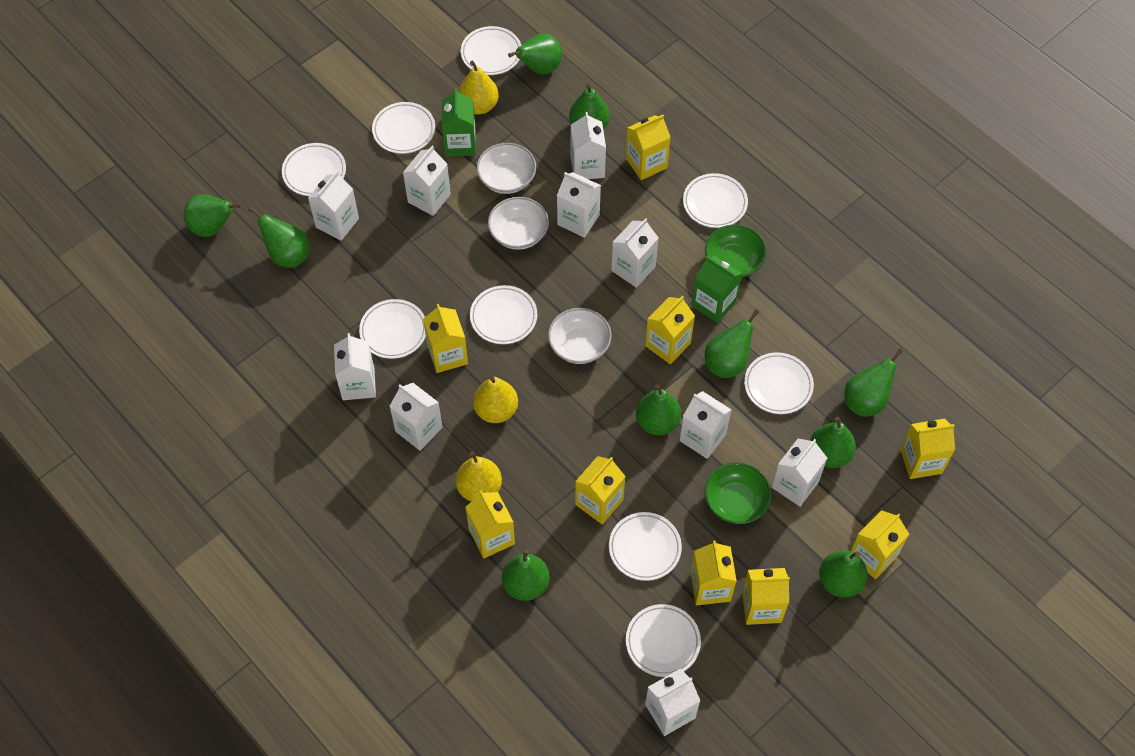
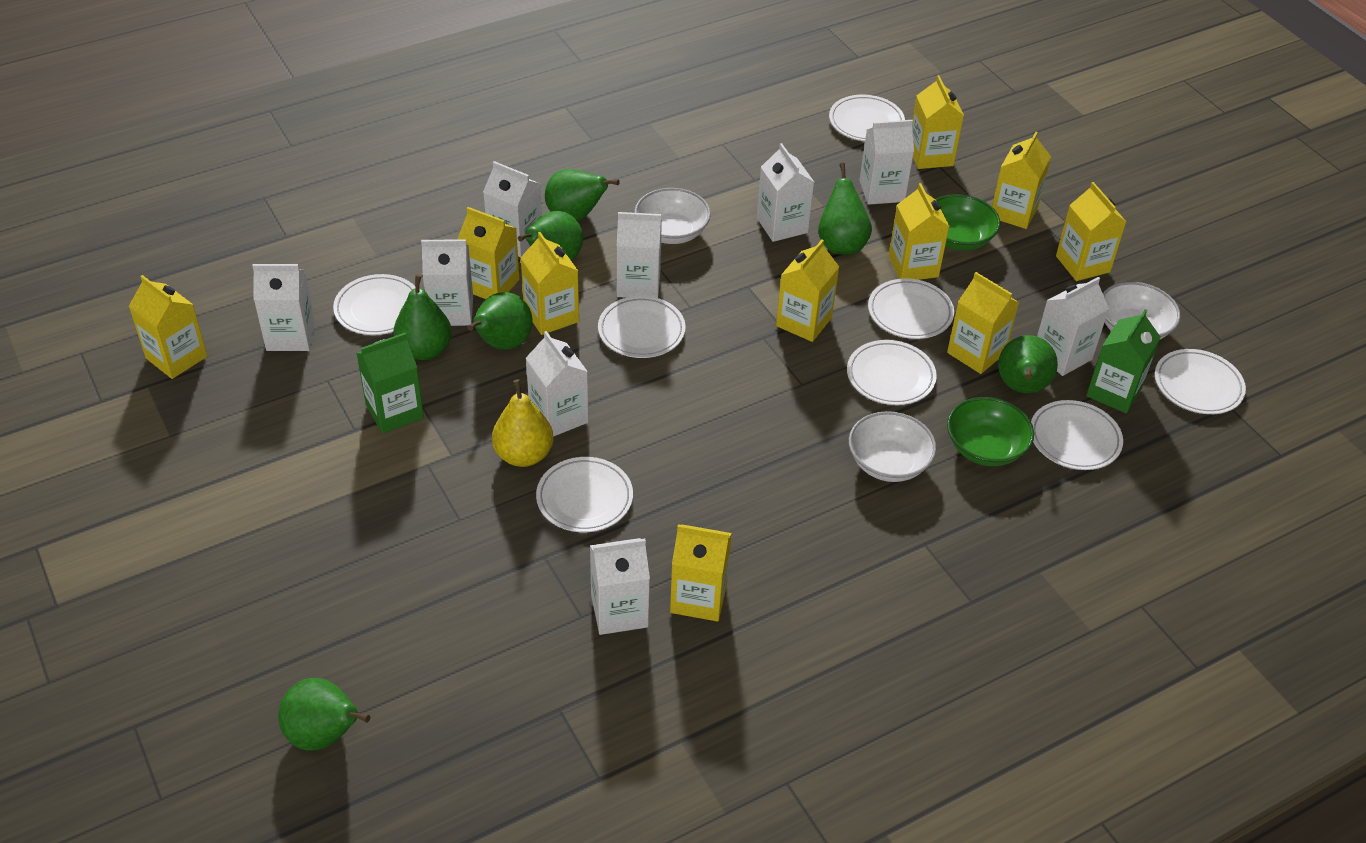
green pear: [183,195,242,237] [249,207,310,268] [502,550,550,601] [508,34,562,74] [569,84,610,130] [636,384,681,435] [705,309,759,378] [810,417,856,468] [819,550,868,598] [844,348,903,417] = 10 -> [278,678,370,750] [393,274,452,360] [468,292,532,349] [518,211,583,261] [545,169,620,221] [818,163,872,255] [998,335,1058,393] = 7
white carton: [308,171,359,241] [334,333,376,400] [390,383,443,451] [403,146,451,216] [557,172,601,238] [571,112,606,179] [611,218,658,288] [645,669,700,736] [680,391,732,459] [772,439,827,507] = 10 -> [252,264,315,351] [421,239,473,326] [483,161,542,257] [526,331,589,437] [590,538,650,635] [617,212,662,298] [757,143,814,242] [859,120,914,205] [1037,277,1109,376] = 9
white plate: [282,143,346,196] [359,299,426,359] [372,102,435,154] [461,26,521,75] [470,285,537,344] [609,512,682,581] [626,604,701,677] [683,173,748,228] [744,352,814,414] = 9 -> [333,274,415,335] [536,457,633,532] [598,296,686,358] [829,95,905,141] [847,340,937,405] [868,278,954,339] [1031,400,1123,470] [1155,349,1246,414] = 8
yellow carton: [423,304,468,373] [465,491,515,558] [575,456,626,524] [626,115,671,180] [645,296,695,364] [690,541,737,605] [742,568,790,625] [851,510,909,579] [900,419,955,479] = 9 -> [129,275,207,379] [458,207,519,299] [520,232,579,335] [670,524,732,621] [776,239,839,342] [888,183,949,280] [912,75,964,169] [947,272,1019,374] [992,132,1051,229] [1056,182,1126,281] = 10
yellow pear: [455,451,502,501] [458,61,499,114] [473,376,518,423] = 3 -> [492,379,553,467] = 1

